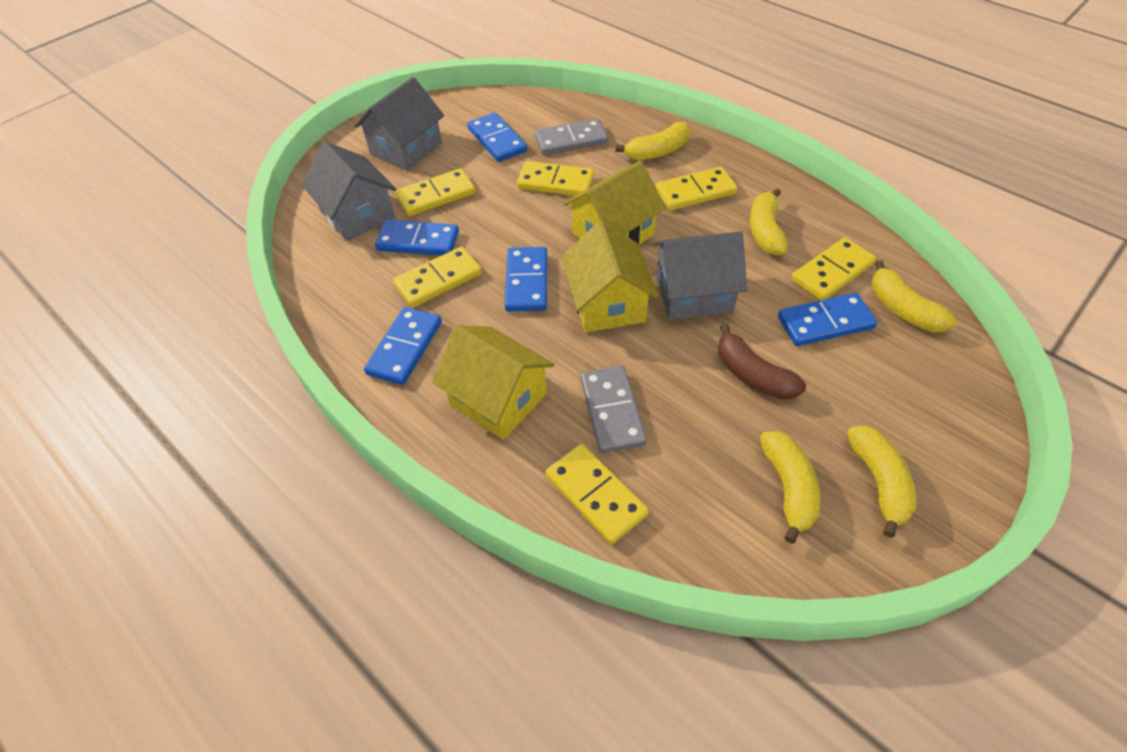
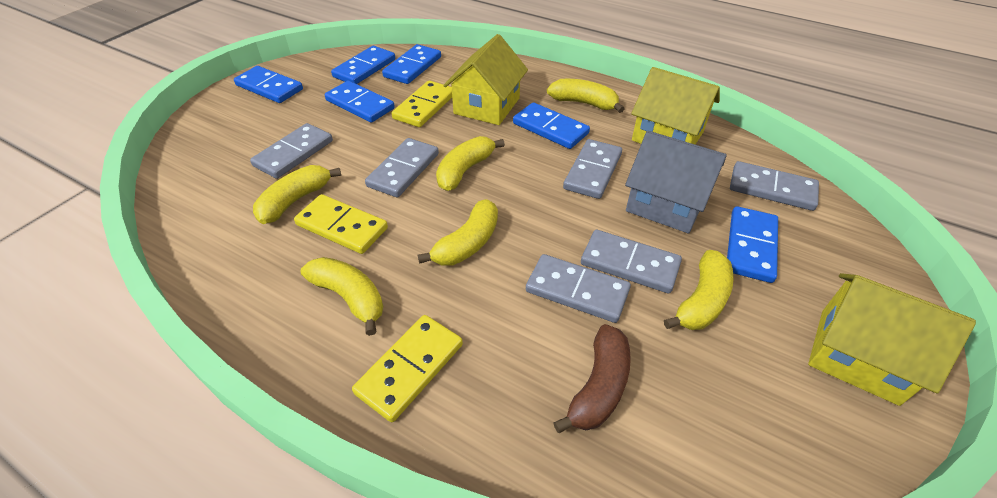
blue domino: [364,307,442,385] [375,220,459,256] [467,112,527,162] [505,247,547,311] [778,293,877,346] = 5 -> [234,66,303,103] [325,81,395,123] [331,46,395,84] [382,44,441,84] [513,102,590,149] [727,206,778,283] = 6
grey domino: [535,119,608,155] [580,366,647,453] = 2 -> [250,123,333,179] [365,138,439,197] [526,254,631,323] [563,139,622,199] [581,230,682,293] [730,161,819,211] = 6
grey house: [301,141,396,241] [354,77,444,171] [653,231,747,320] = 3 -> [625,131,727,234] = 1
yellow banana: [615,122,690,160] [749,188,788,255] [760,431,820,544] [847,426,916,538] [871,260,957,332] = 5 -> [253,165,341,224] [300,257,383,336] [418,199,498,266] [436,136,505,191] [547,79,625,113] [664,250,734,330] = 6
yellow domino: [393,247,482,308] [395,168,476,216] [517,161,594,196] [545,444,649,544] [656,167,738,210] [791,237,876,300] = 6 -> [294,194,388,254] [352,315,463,422] [392,81,452,127] = 3

